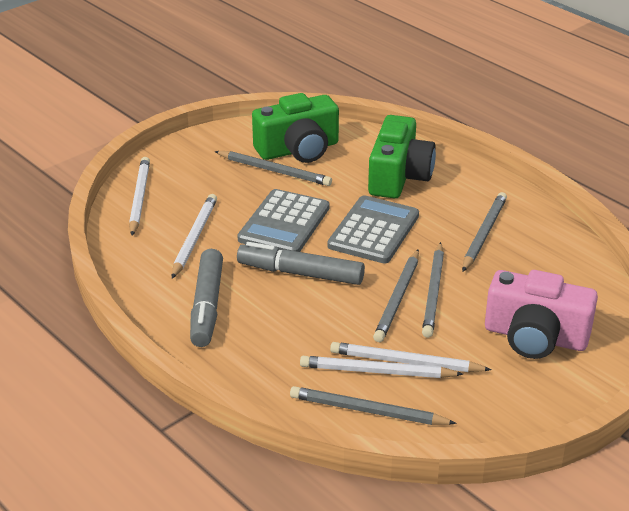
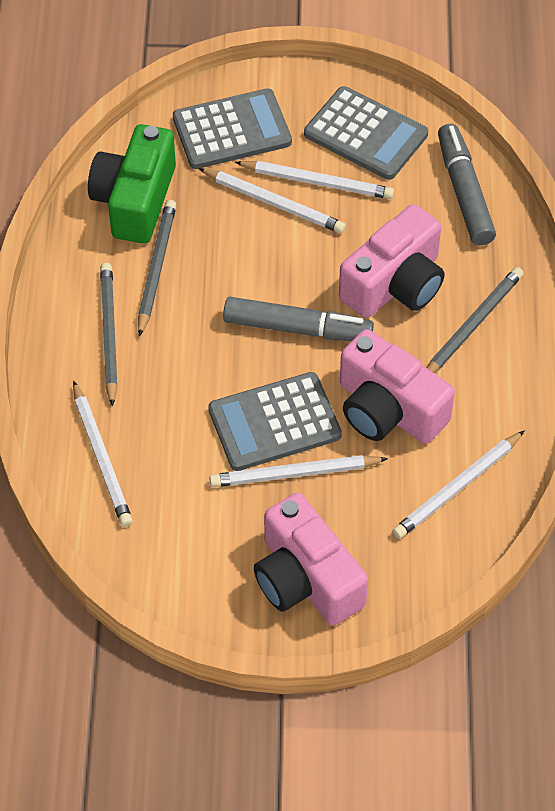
green camera: [252,93,339,163] [368,115,436,199] = 2 -> [88,124,176,244] = 1
grey calculator: [237,189,329,252] [328,195,419,264] = 2 -> [173,88,292,169] [208,372,342,471] [304,86,428,180] = 3
grey pencil: [214,151,332,186] [290,386,457,425] [373,249,419,342] [422,242,444,338] [462,192,507,272] = 5 -> [100,263,118,407] [138,200,176,337] [427,267,524,373] = 3
pink camera: [485,270,598,359] = 1 -> [254,493,368,626] [339,204,444,318] [340,329,455,444] = 3
white pencil: [129,157,150,236] [172,194,217,279] [300,356,463,378] [330,342,492,372] = 4 -> [73,381,133,527] [198,168,346,233] [209,455,388,487] [235,161,394,199] [392,430,525,539] = 5

